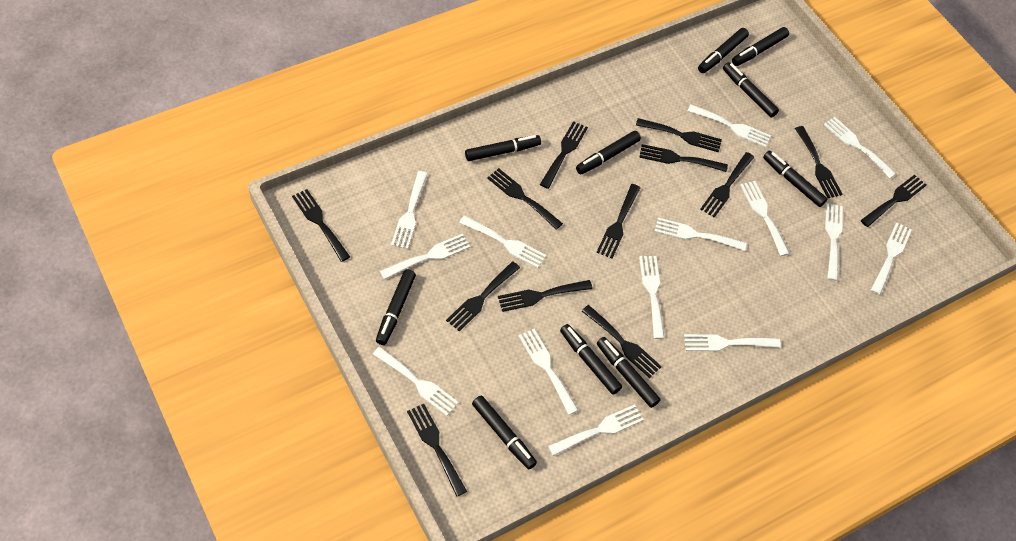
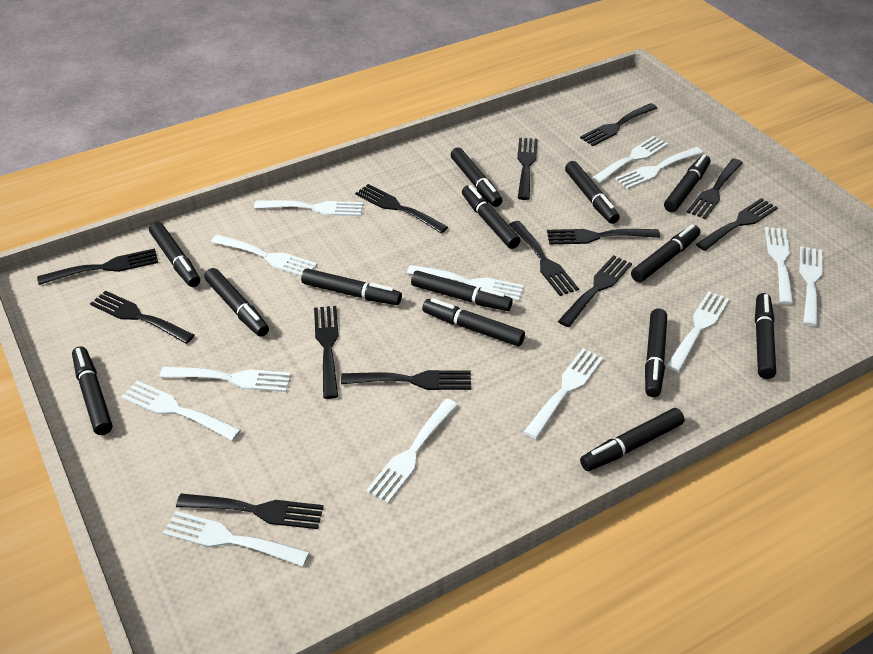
black marker: [376,269,416,345] [465,135,541,161] [472,396,537,469] [560,324,622,395] [576,131,641,175] [597,337,661,408] [698,28,749,73] [723,62,779,117] [732,27,789,66] [763,151,827,207] = 10 -> [72,346,112,435] [149,222,200,287] [204,268,269,337] [301,268,402,305] [411,271,513,311] [422,298,525,346] [451,147,502,207] [462,185,521,249] [565,161,620,224] [580,408,685,471] [631,224,700,282] [645,309,667,397] [664,154,710,212] [755,293,776,379] = 14
white fork: [373,347,459,416] [380,233,470,280] [391,171,428,249] [459,215,546,268] [519,329,578,415] [548,404,644,456] [639,256,664,339] [655,218,746,251] [684,334,781,351] [688,105,771,148] [740,181,790,256] [824,117,896,178] [825,203,843,281] [871,222,912,295] = 14 -> [121,381,241,441] [160,367,291,392] [163,511,309,567] [211,235,317,276] [254,200,363,216] [366,398,458,503] [407,265,524,301] [524,349,603,439] [592,136,668,183] [615,147,703,189] [666,291,730,372] [765,227,794,305] [799,246,822,326] = 13

